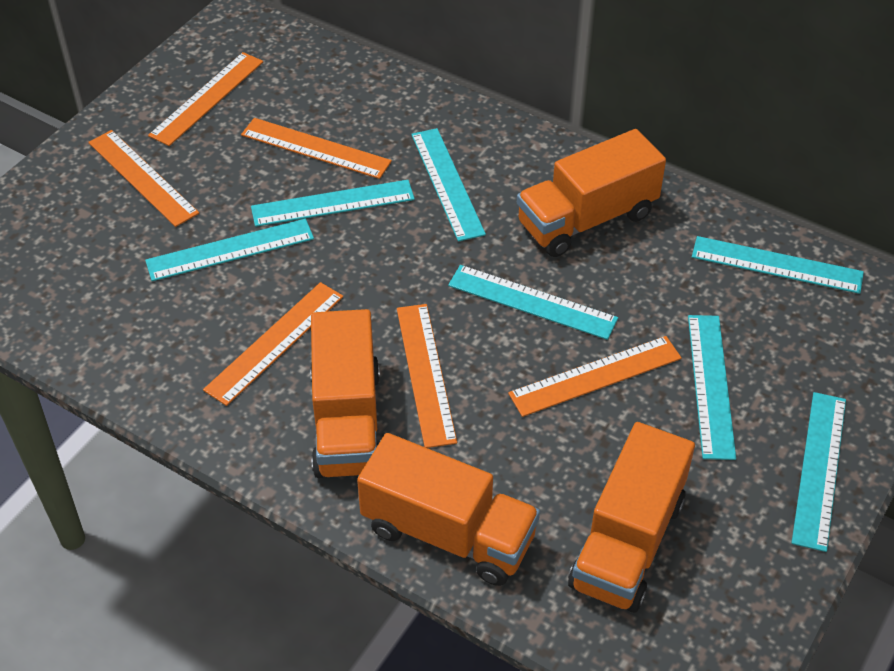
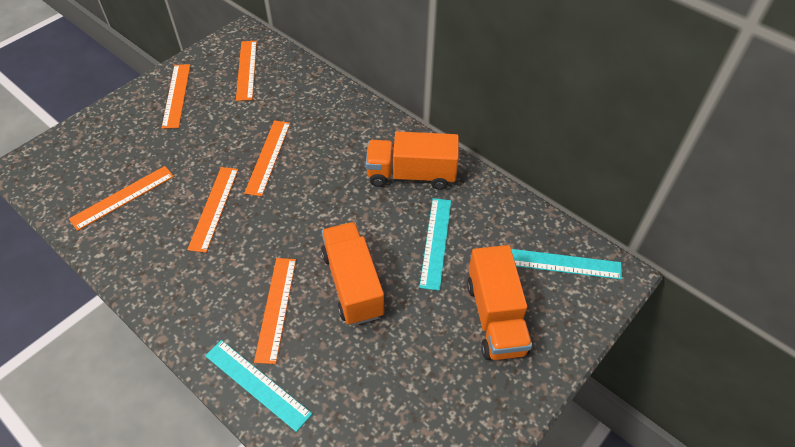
orange truck: [310,309,380,478] [357,433,540,586] [517,129,666,257] [568,422,695,613] = 4 -> [321,222,385,326] [366,131,459,190] [467,245,532,360] = 3
turquoise ruler: [145,219,314,281] [251,180,415,227] [411,128,486,242] [448,265,618,340] [688,315,736,460] [692,236,864,294] [792,392,846,552] = 7 -> [205,340,312,432] [419,198,451,291] [511,249,622,280] = 3

